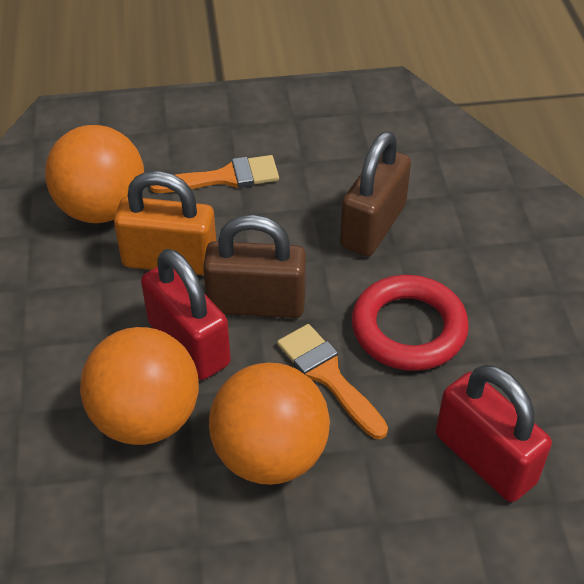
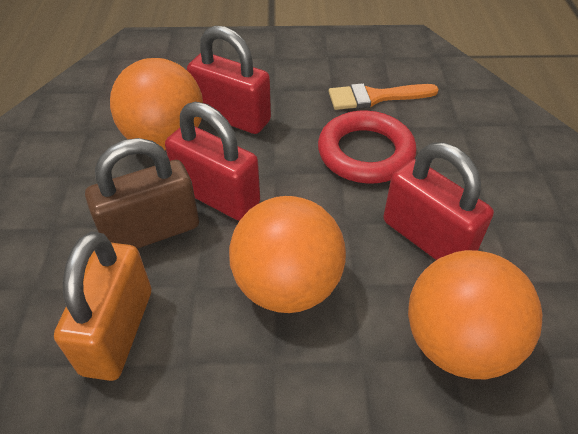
brown padlock: [203,214,306,318] [340,131,411,256] = 2 -> [85,138,199,249] = 1
orange brush: [150,155,279,193] [277,324,388,439] = 2 -> [329,83,439,110] = 1
red padlock: [141,249,231,380] [436,365,552,502] = 2 -> [165,102,260,221] [187,26,271,134] [383,143,494,260] = 3

